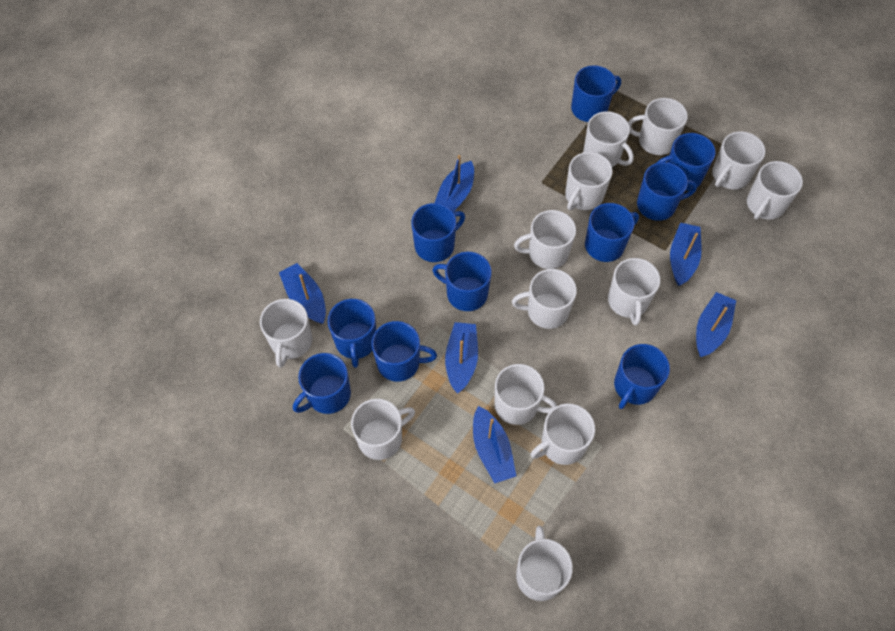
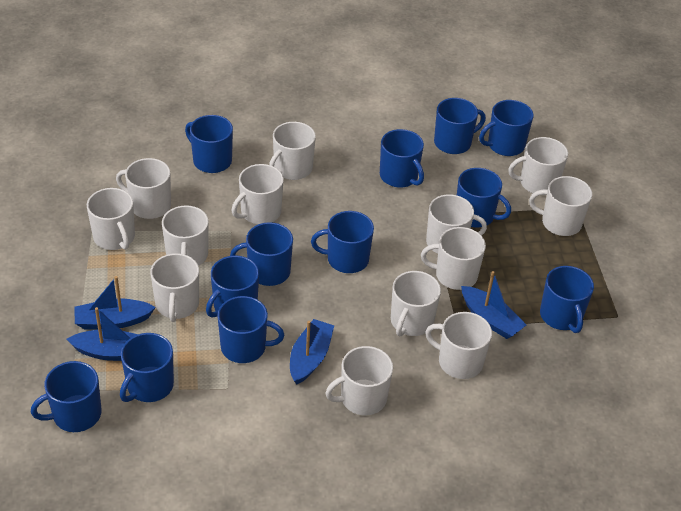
blue boat: [279,263,326,324] [435,155,474,212] [445,322,478,394] [473,406,516,483] [670,223,702,286] [696,292,736,357] = 6 -> [67,307,138,361] [74,276,156,329] [290,319,334,384] [461,271,526,339] = 4
blue mug: [293,353,351,414] [328,299,376,368] [372,321,437,382] [411,203,465,262] [433,252,492,311] [571,65,621,122] [585,203,639,262] [614,344,670,409] [637,162,697,221] [656,133,716,191] = 10 -> [31,361,101,432] [120,333,174,402] [185,115,233,173] [206,256,259,317] [217,296,284,363] [230,222,293,286] [311,211,374,273] [380,129,424,188] [434,98,486,154] [457,168,511,227] [479,100,533,156] [540,266,594,333] = 12

